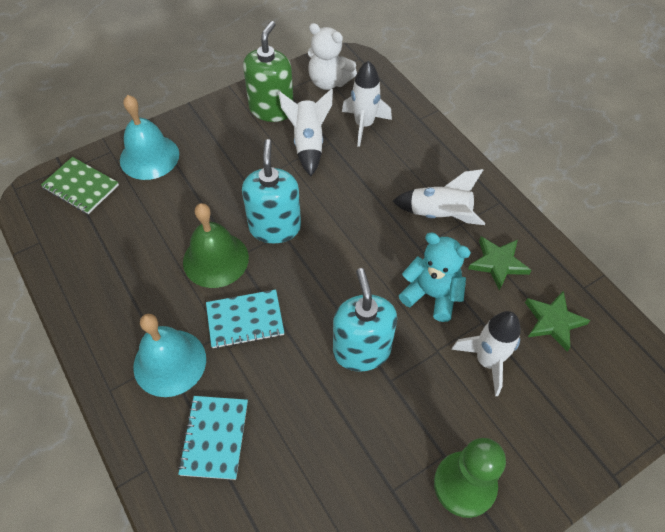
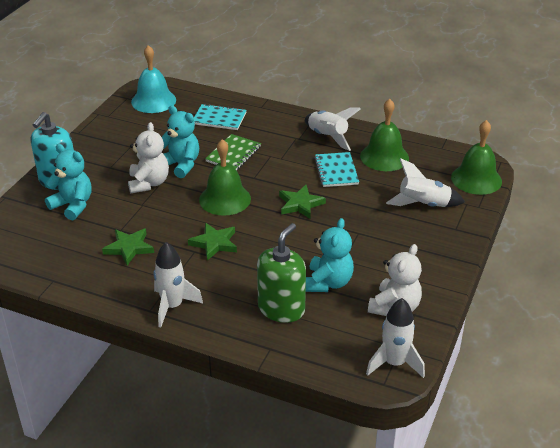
green bell: [183,203,249,288] = 1 -> [199,139,251,216] [360,99,409,171] [451,120,502,195] = 3
green pawn: [434,438,506,518] = 1 -> none = 0
green star: [468,237,531,291] [525,291,590,352] = 2 -> [102,229,154,266] [188,223,237,261] [279,185,326,219] = 3
turquoise bell: [120,95,179,180] [133,314,206,397] = 2 -> [131,45,176,113] = 1
turquoise soap dispenser: [242,139,301,243] [333,268,397,372] = 2 -> [30,112,74,190] = 1
turquoise teddy bear: [399,233,471,322] = 1 -> [45,144,92,220] [162,105,199,178] [306,218,354,292] = 3
white teddy bear: [308,23,357,90] = 1 -> [128,122,169,194] [368,244,422,316] = 2

